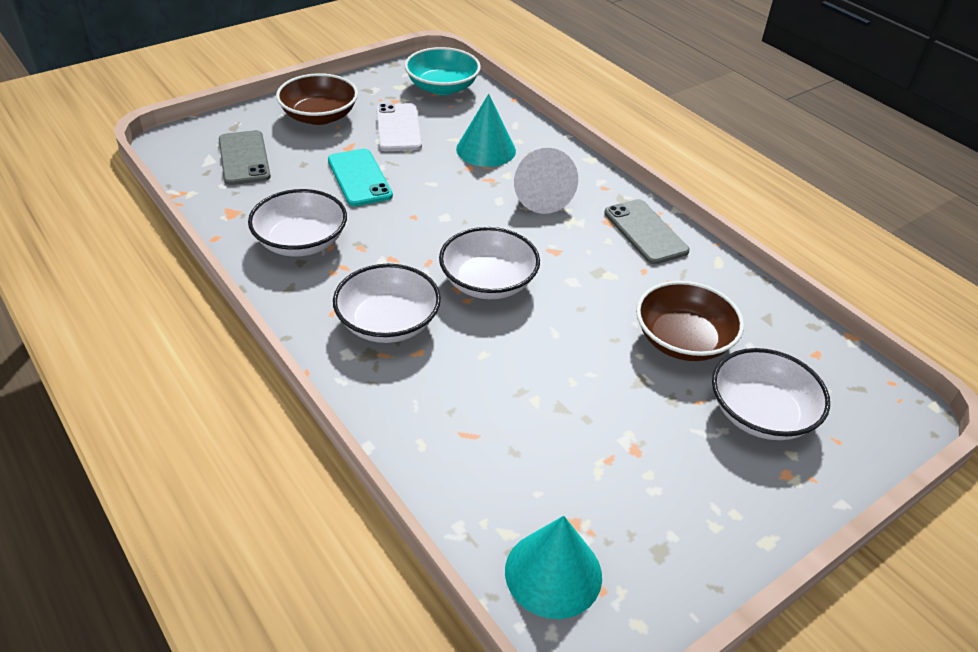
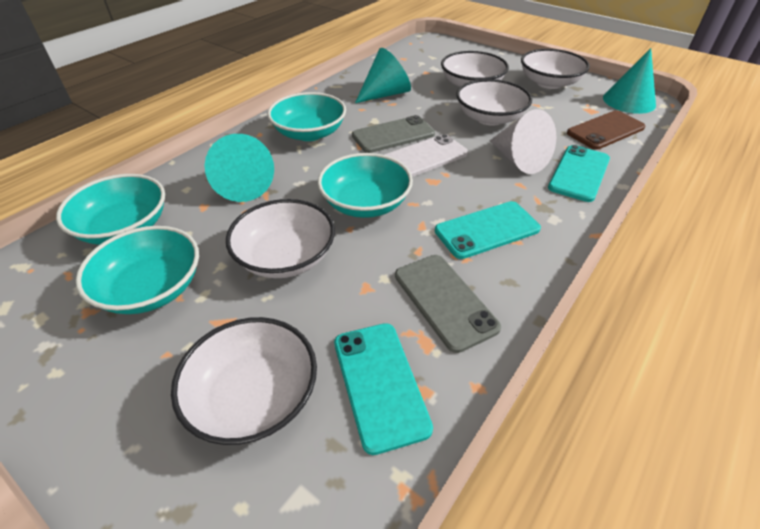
brown bowl: [276,73,358,125] [636,281,744,361] = 2 -> none = 0
brown phone: none = 0 -> [567,110,645,150] = 1
turquoise bowl: [404,47,481,95] = 1 -> [56,174,165,245] [76,226,199,314] [267,92,346,141] [318,153,413,218] = 4
turquoise cone: [456,94,516,167] [505,516,602,619] = 2 -> [205,134,274,202] [355,48,411,103] [603,48,656,114] = 3
turquoise phone: [328,149,393,206] = 1 -> [334,323,433,455] [435,201,541,259] [548,145,610,202] = 3
white bowl: [248,189,347,257] [333,264,441,343] [439,227,540,299] [712,348,830,440] = 4 -> [171,317,317,445] [226,199,335,278] [441,51,509,87] [456,79,532,126] [521,49,590,89] = 5

